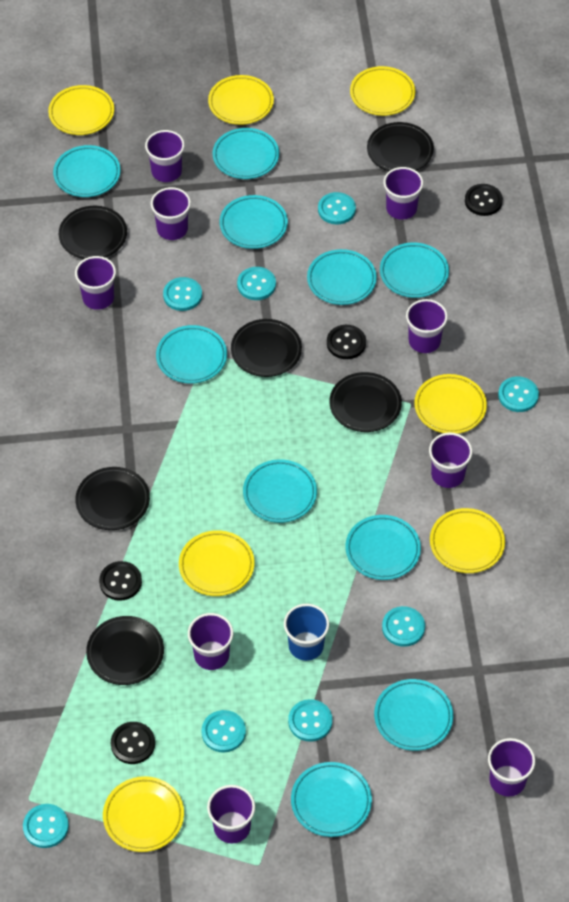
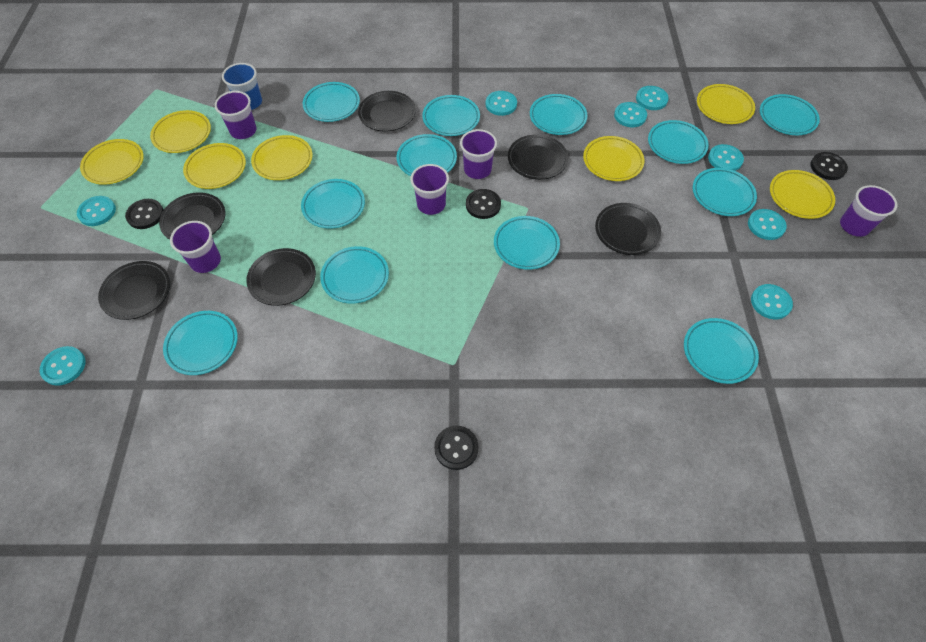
purple cup: [75,256,116,310] [145,130,185,182] [151,187,191,240] [188,613,233,670] [207,785,255,844] [383,167,423,220] [406,299,448,353] [429,432,473,488] [488,738,535,797] = 9 -> [170,221,221,273] [214,91,257,139] [410,164,449,215] [460,129,497,179] [840,185,897,237] = 5
turquoise plate: [53,145,121,197] [156,325,227,384] [213,128,279,179] [219,195,288,249] [243,459,317,523] [291,762,372,837] [307,249,377,305] [345,515,421,580] [374,679,453,751] [380,242,449,298] = 10 -> [163,311,238,375] [301,179,365,229] [303,82,360,122] [320,246,389,304] [396,134,457,176] [422,95,480,136] [494,216,560,270] [530,94,587,135] [648,120,709,164] [684,318,759,384] [693,168,757,216] [760,94,820,135] = 12

